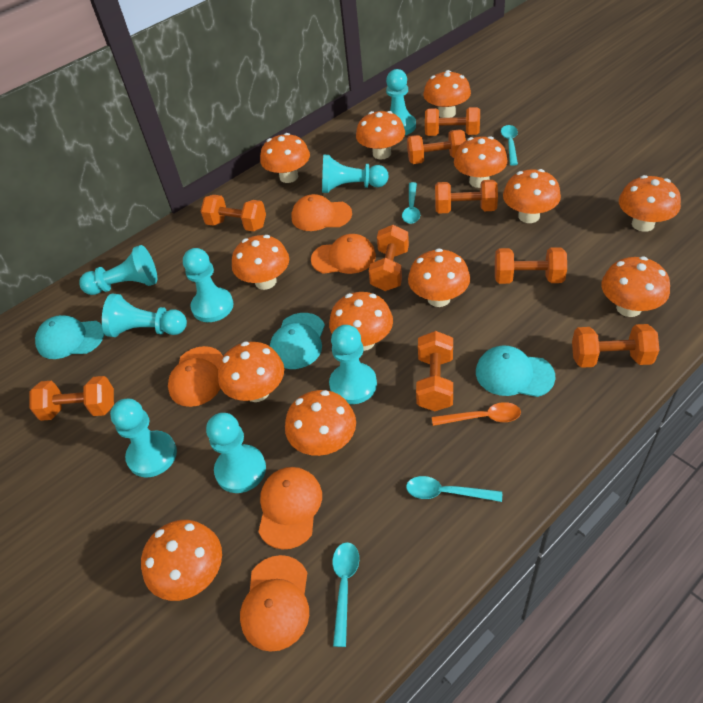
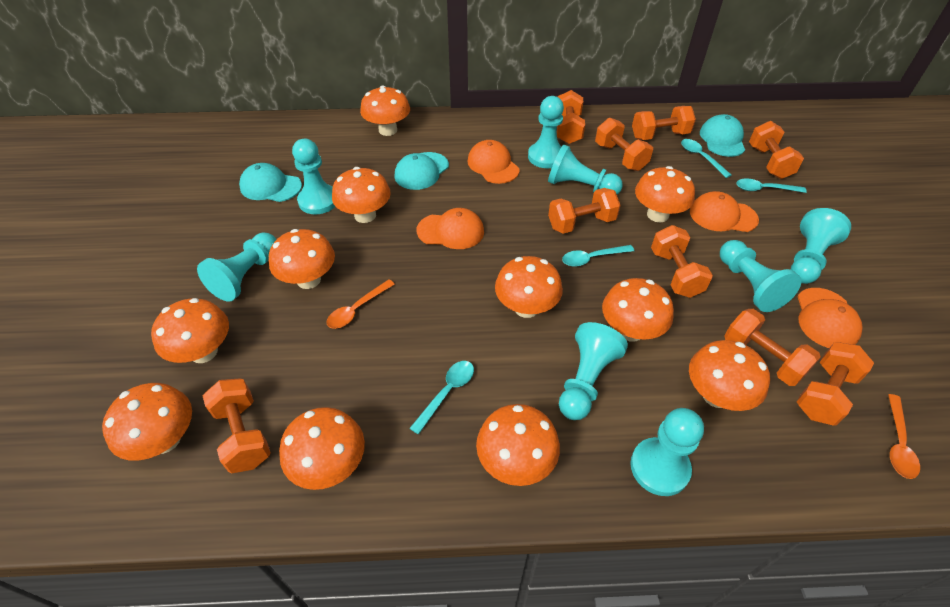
orange cap: [168,346,223,407] [240,555,309,652] [258,467,322,549] [292,194,352,231] [311,234,376,274] = 5 -> [417,208,484,249] [467,140,520,184] [690,191,759,232] [797,288,863,348] = 4
orange mushroom: [141,520,222,601] [218,342,284,402] [232,235,289,290] [260,133,310,183] [285,390,356,456] [329,292,393,351] [356,111,405,160] [408,248,470,307] [423,70,471,118] [454,136,507,188] [503,169,561,223] [601,257,670,317] [619,175,681,232] = 13 -> [102,383,192,461] [151,298,229,363] [269,229,335,289] [279,407,365,490] [332,167,391,223] [360,85,410,136] [476,404,560,486] [495,256,563,318] [602,278,674,342] [635,166,695,222] [689,340,770,411] = 11
orange spoon: [432,402,521,426] = 1 -> [326,279,395,329] [888,394,920,479] = 2

